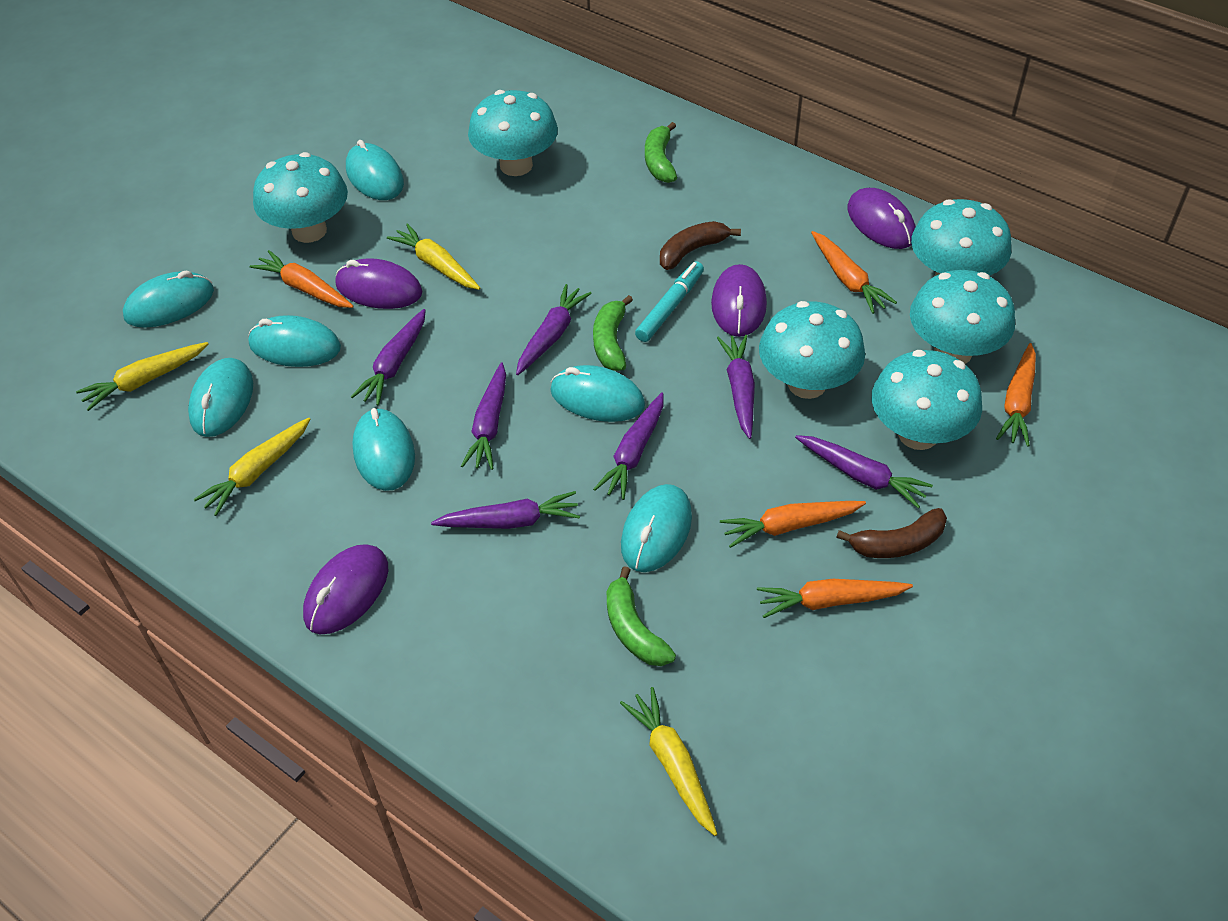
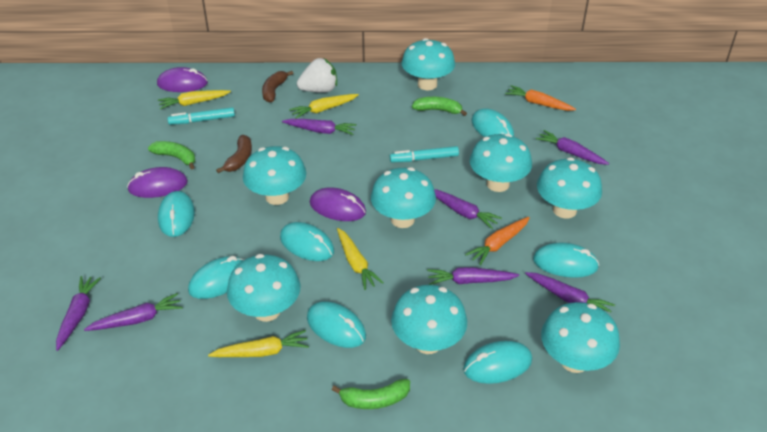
orange carrot: [250,250,354,308] [720,501,866,548] [757,579,913,618] [811,231,897,314] [996,343,1036,447] = 5 -> [465,217,530,265] [505,85,576,111] = 2
purple mouse: [303,544,388,634] [336,258,423,309] [711,264,767,337] [847,188,916,249] = 4 -> [127,167,188,198] [157,67,208,92] [310,187,366,221] = 3
turquoise marker: [635,261,704,342] = 1 -> [167,107,235,125] [390,146,459,162] = 2
turquoise mushroom: [253,152,348,243] [468,90,558,176] [759,301,865,399] [872,350,982,450] [910,270,1015,364] [911,199,1011,276] = 6 -> [227,254,301,322] [243,146,306,205] [371,167,436,228] [391,285,467,354] [401,38,455,90] [470,134,532,192] [537,157,602,219] [541,302,620,373] = 8
white strawberry: none = 0 -> [297,58,337,93] = 1

